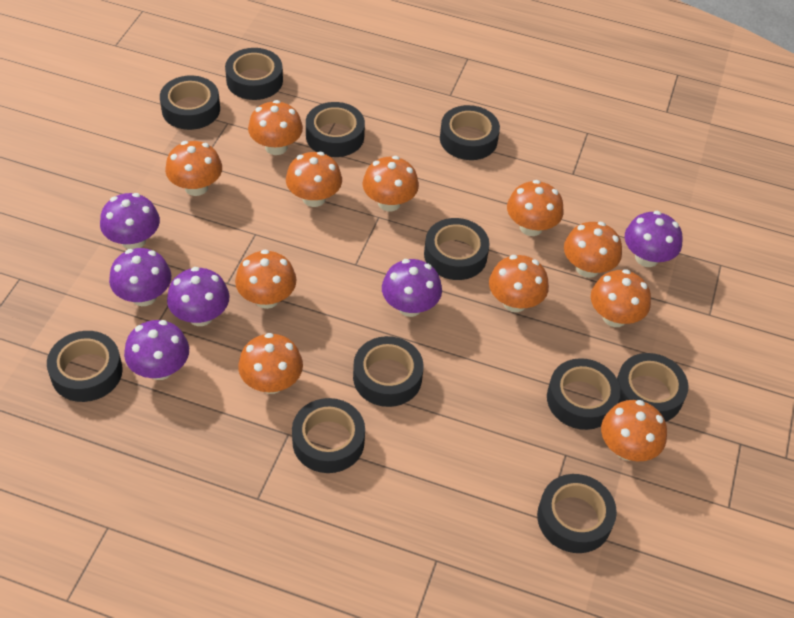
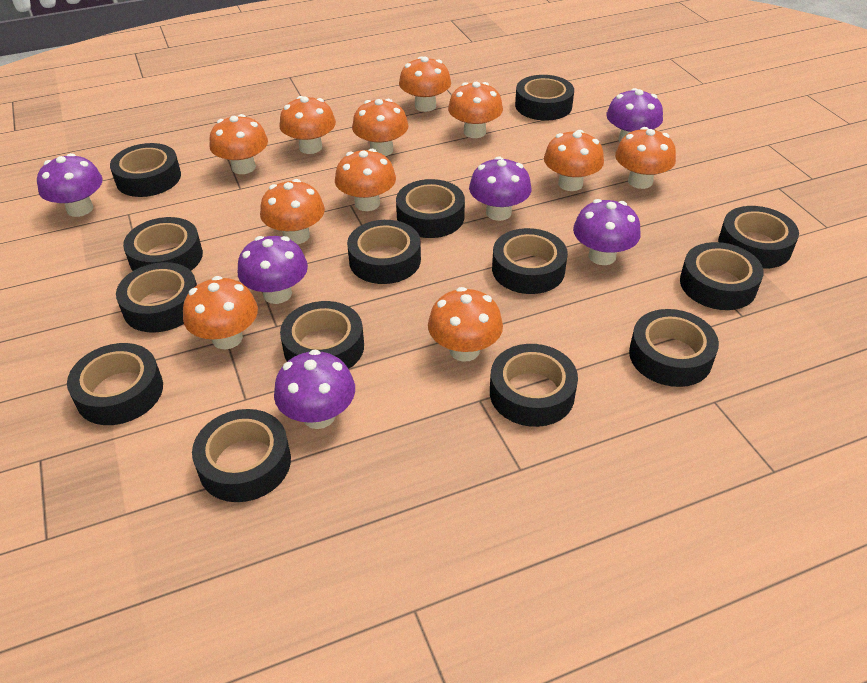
black tape: [47,331,123,402] [160,75,220,130] [225,48,283,100] [292,398,365,473] [306,102,365,157] [353,336,424,407] [424,218,490,280] [440,105,500,160] [537,474,617,553] [547,358,621,430] [617,353,688,422] = 11 -> [67,343,163,425] [110,143,181,197] [116,262,197,333] [123,217,203,271] [192,409,291,502] [280,301,364,369] [347,220,421,284] [396,179,465,238] [490,344,578,427] [492,228,568,294] [515,75,574,121] [629,309,719,387] [680,242,764,310] [718,206,799,269] = 14

